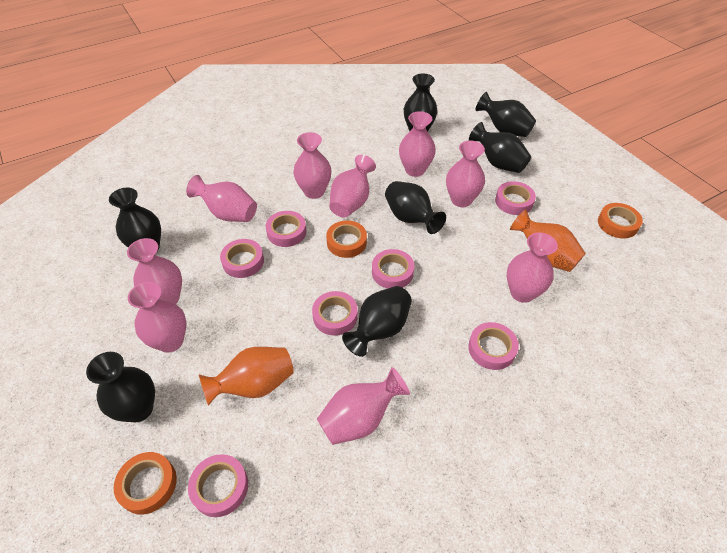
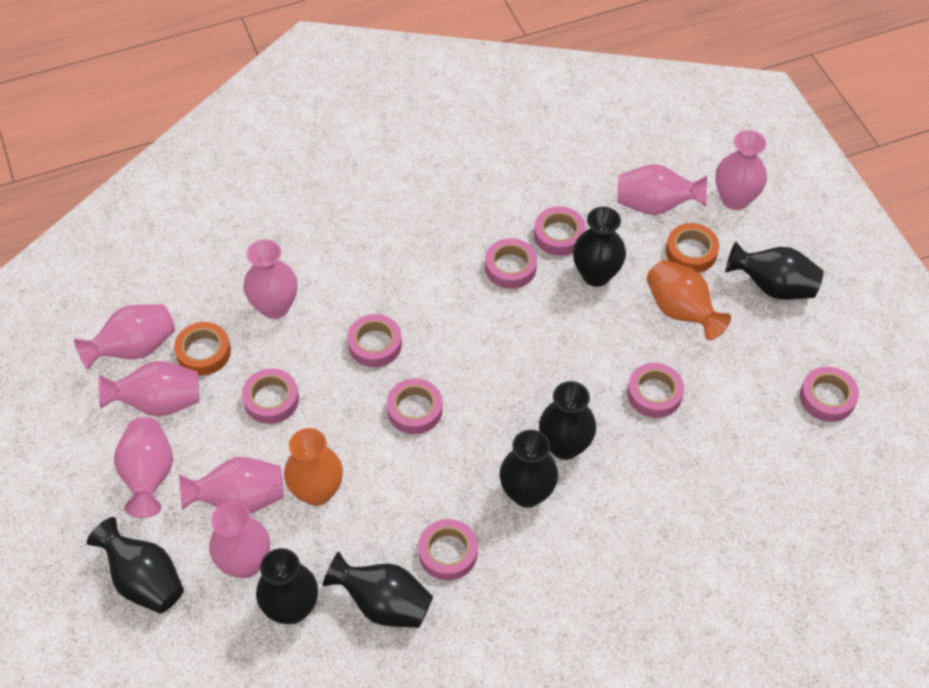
orange tape: [114,452,177,515] [326,220,367,258] [598,203,643,238] = 3 -> [174,322,231,375] [666,223,719,273] = 2
pink tape: [188,454,248,517] [220,239,264,278] [266,211,306,247] [312,291,358,336] [372,249,414,289] [468,322,519,370] [495,181,536,215] = 7 -> [242,369,299,424] [347,314,402,367] [387,378,443,434] [418,519,478,580] [485,238,537,289] [534,206,586,256] [627,363,684,418] [800,367,859,422] = 8
pink vase: [127,238,182,304] [128,282,186,353] [186,175,257,222] [293,132,332,199] [317,367,410,445] [329,155,376,217] [399,111,436,177] [446,141,485,207] [507,233,558,303] = 9 -> [74,304,175,370] [99,361,199,417] [114,417,173,518] [179,457,284,513] [209,501,270,578] [243,239,298,319] [618,164,707,215] [715,130,767,210] = 8

